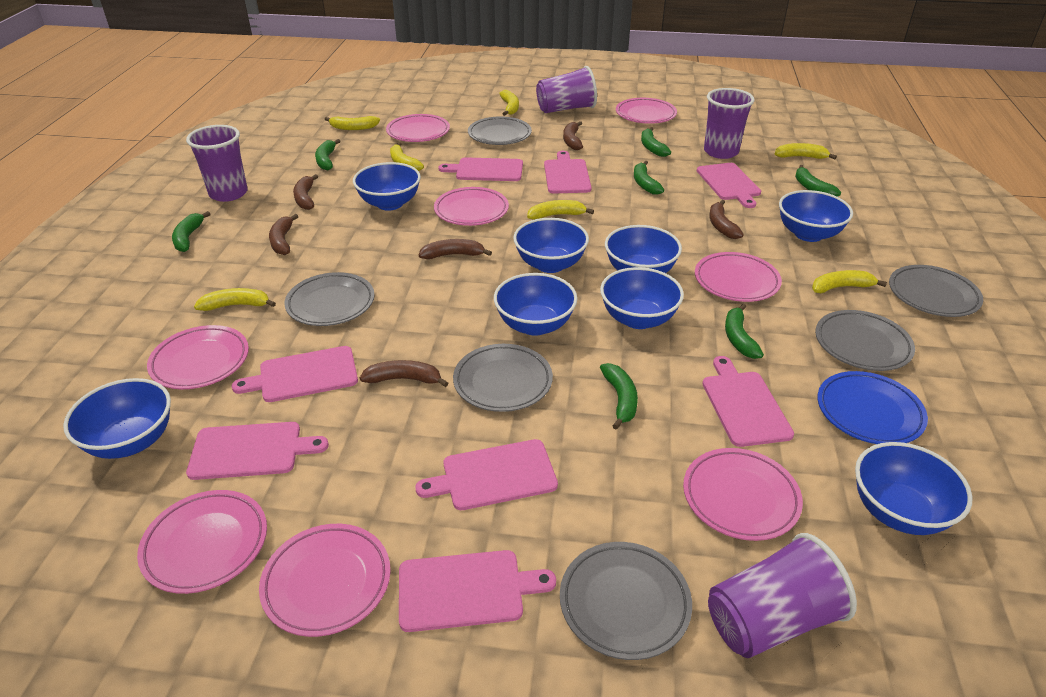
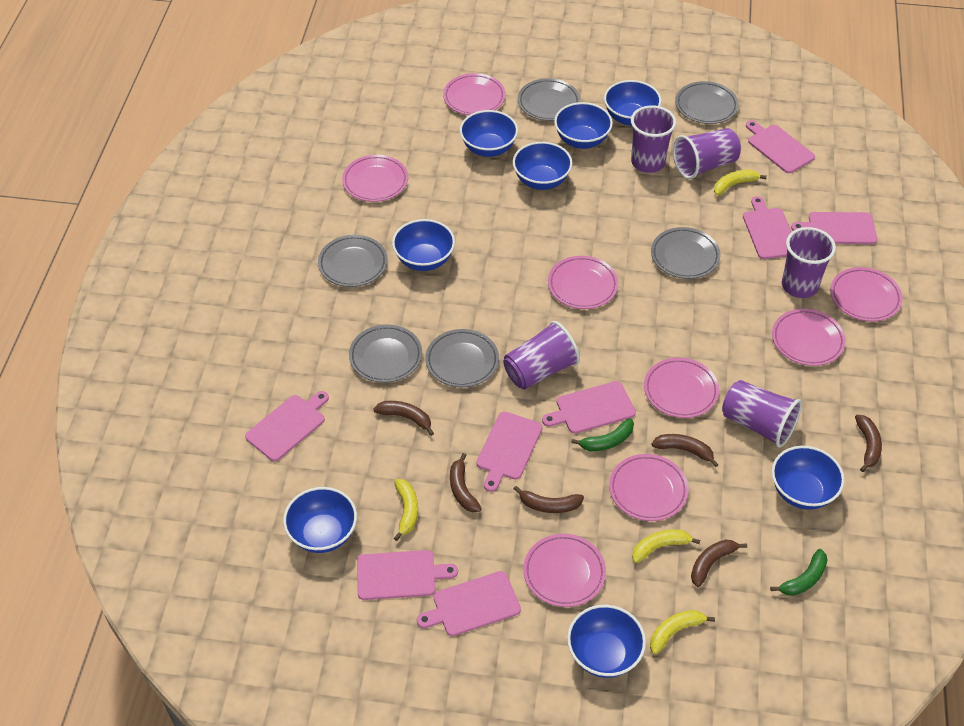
blue plate: [817,371,928,444] = 1 -> none = 0
green banana: [172,211,210,252] [315,139,341,170] [600,363,638,430] [634,161,664,195] [641,127,671,157] [725,304,764,359] [795,165,841,197] = 7 -> [571,418,634,451] [770,549,828,596] = 2
purple cup: [186,125,248,202] [536,66,597,113] [704,88,755,159] [708,533,857,658] = 4 -> [503,321,580,389] [631,105,676,173] [673,128,741,179] [722,380,802,448] [782,227,836,298] = 5
yellow banana: [194,288,276,311] [325,116,380,130] [390,142,424,171] [499,90,519,116] [527,200,594,220] [775,143,837,159] [812,270,887,293] = 7 -> [394,479,418,541] [632,529,700,563] [650,610,715,654] [714,170,767,195] = 4

